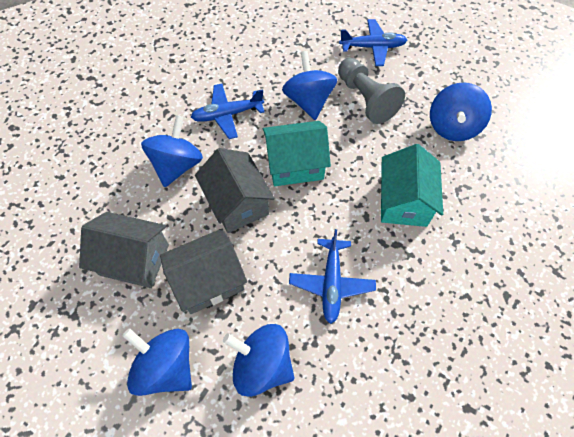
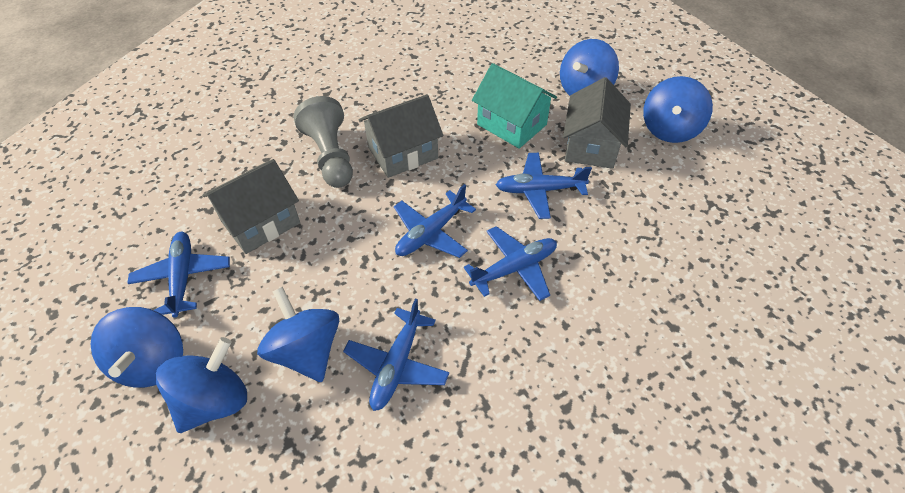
blue plane: [191,84,265,139] [289,229,376,324] [339,19,407,66] = 3 -> [127,232,230,318] [343,298,449,411] [394,184,476,258] [464,226,557,301] [496,153,592,219] = 5
turquoise house: [263,121,331,186] [381,144,443,227] = 2 -> [472,63,557,149] = 1

